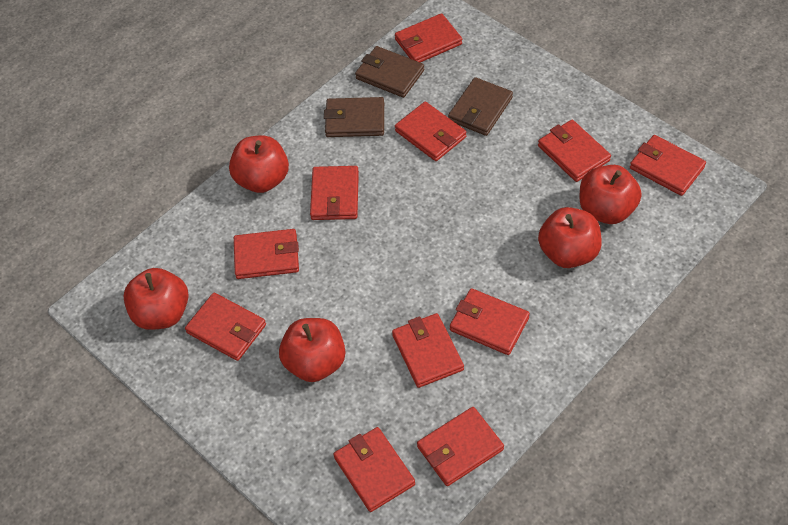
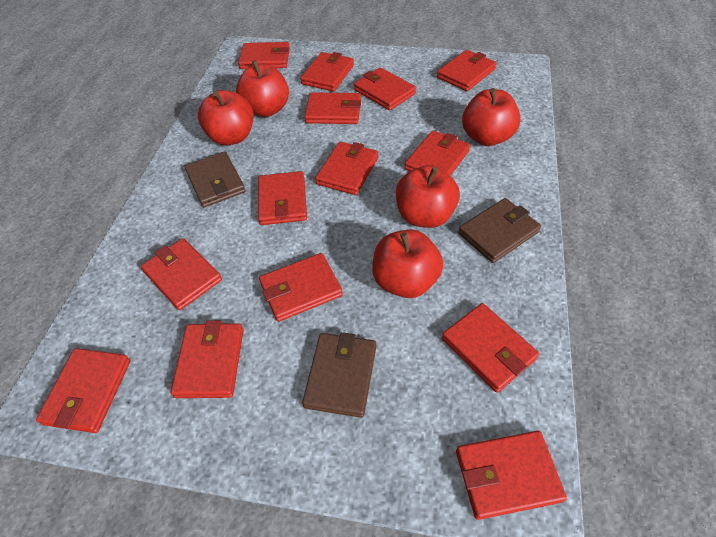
red wallet: [185,293,266,361] [234,229,299,279] [310,166,359,220] [333,427,415,512] [392,313,464,388] [395,13,462,62] [395,102,467,161] [417,407,504,486] [450,288,530,355] [538,120,611,182] [630,135,706,196] = 11 -> [36,348,130,433] [141,238,222,310] [171,320,243,398] [238,42,290,69] [258,171,307,225] [259,253,343,322] [300,52,354,92] [305,92,361,124] [315,141,378,195] [354,67,416,110] [405,130,470,176] [437,50,497,91] [442,303,539,393] [456,431,567,520] = 14

